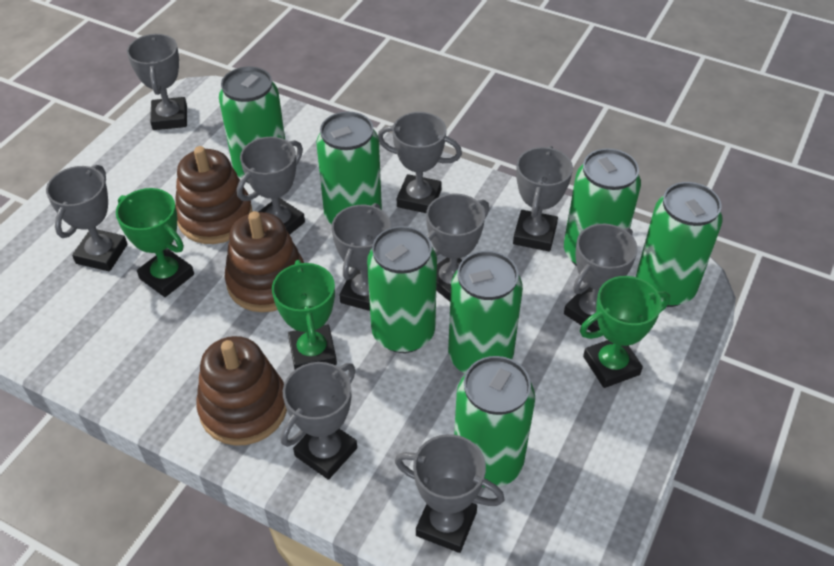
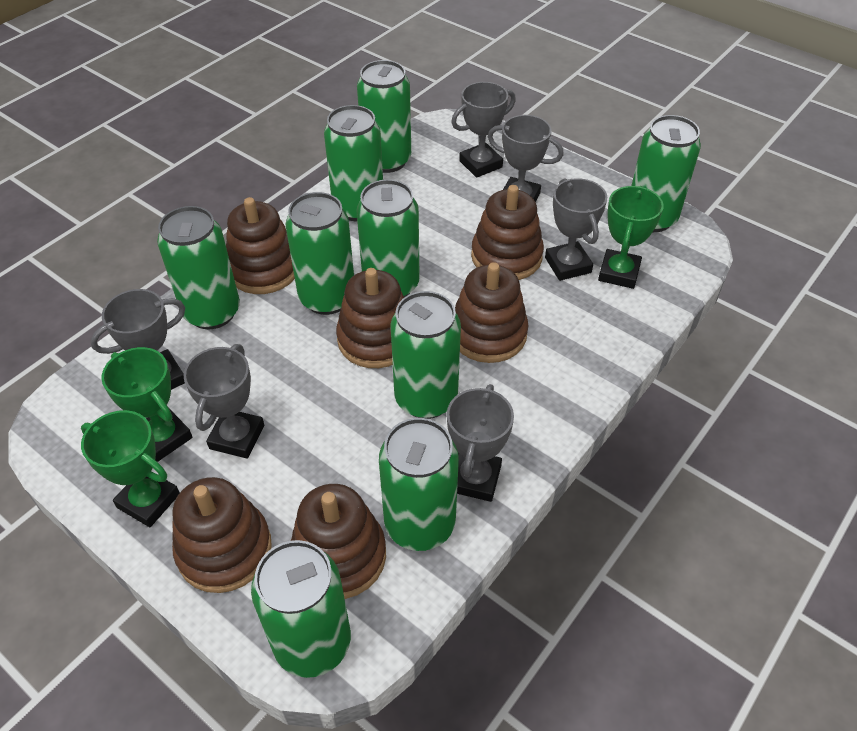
brown stacking toy: [175,146,253,244] [196,336,287,446] [224,211,304,312] = 3 -> [172,477,272,593] [226,197,295,294] [291,484,386,599] [336,268,404,368] [455,262,528,363] [471,185,544,280] = 6
green can: [219,66,285,183] [316,112,382,224] [367,226,437,353] [448,251,523,374] [454,356,535,488] [564,148,641,266] [636,182,723,307] = 7 -> [157,206,240,329] [251,540,351,678] [285,192,354,315] [324,105,383,222] [356,179,420,297] [357,60,411,173] [379,418,459,551] [390,291,461,419] [631,115,701,232] = 9
grey trophy: [46,165,128,271] [127,33,187,130] [237,137,305,235] [281,362,357,480] [331,203,391,311] [378,112,462,213] [395,434,505,553] [426,193,489,302] [513,146,573,251] [564,224,638,332] = 10 -> [90,289,185,390] [183,344,264,459] [447,384,514,502] [451,82,516,178] [488,115,564,202] [545,178,607,281] = 6

